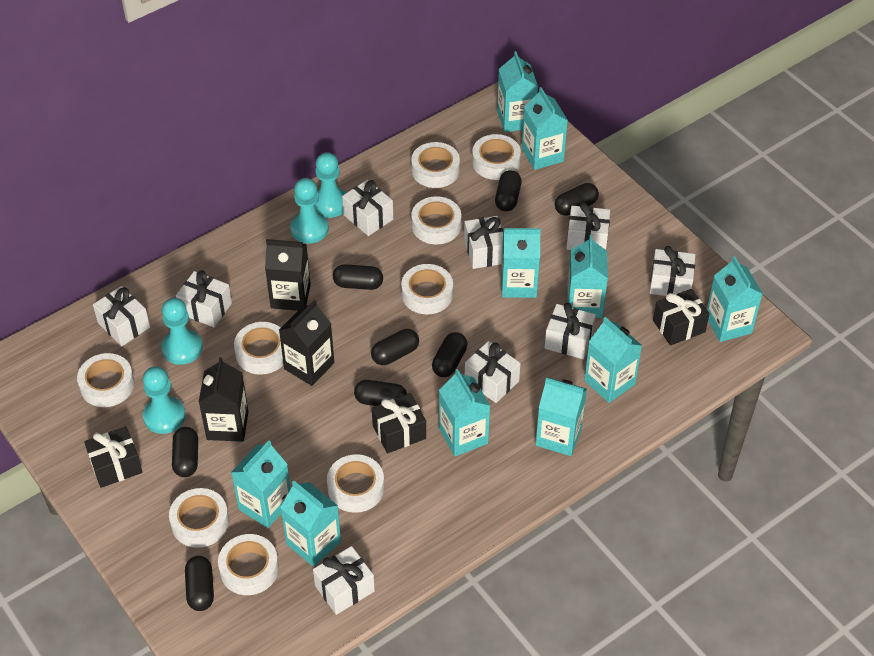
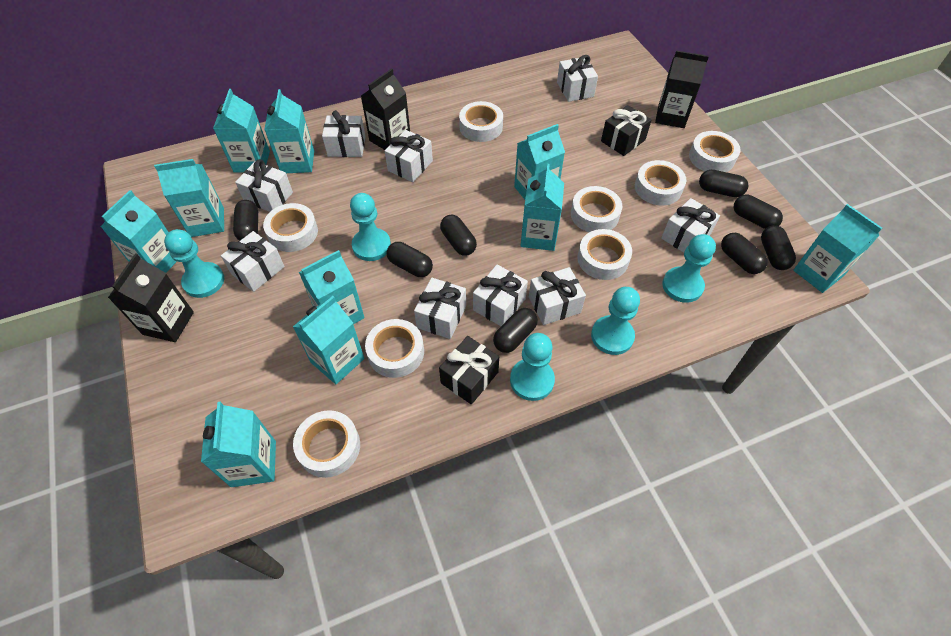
black gift: [84,426,142,488] [372,393,426,453] [653,289,710,346] = 3 -> [439,336,499,405] [601,105,652,156] = 2
turquoise pawn: [143,366,186,434] [161,298,203,365] [290,178,329,244] [315,152,346,218] = 4 -> [164,229,224,298] [350,193,391,261] [510,333,555,401] [591,287,640,355] [662,234,716,303] = 5
white tape: [77,353,134,407] [169,488,229,548] [218,534,279,595] [234,322,284,375] [327,454,384,513] [401,264,453,315] [411,142,460,188] [411,196,461,244] [472,134,521,180] = 9 -> [263,203,318,252] [293,410,360,478] [365,319,424,378] [459,101,503,142] [571,186,622,232] [578,229,632,280] [635,160,686,206] [689,131,740,172] = 8

